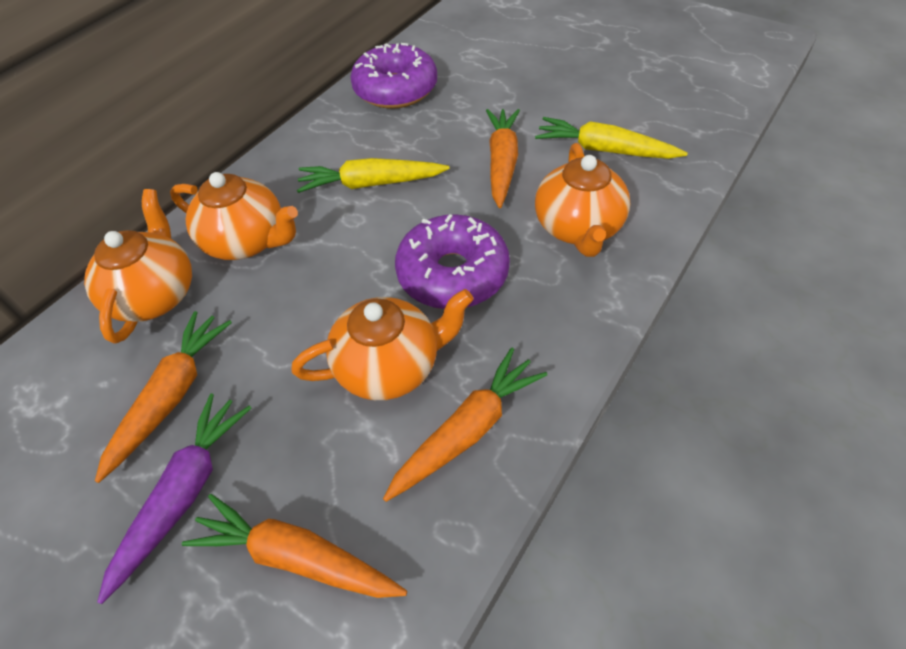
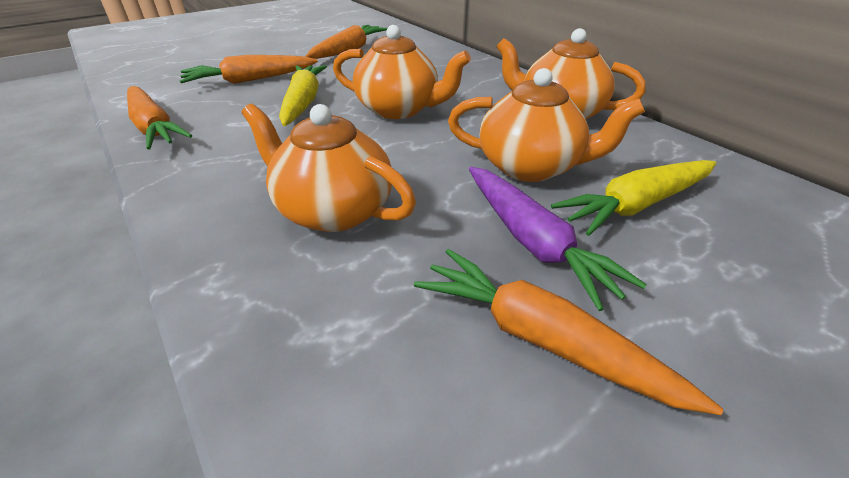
purple donut: [350,43,437,109] [395,214,510,309] = 2 -> none = 0

